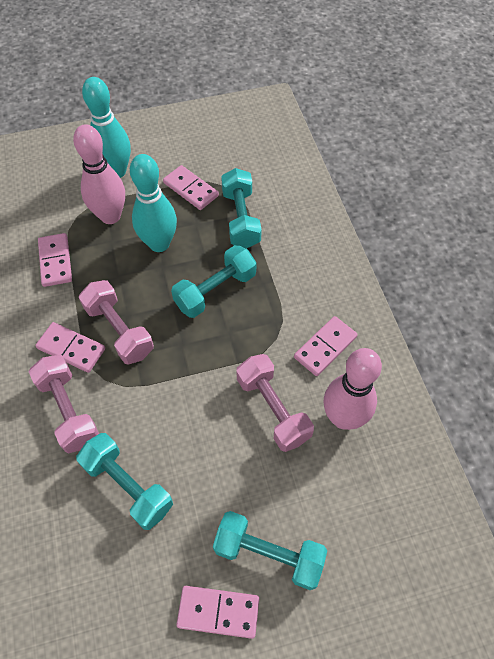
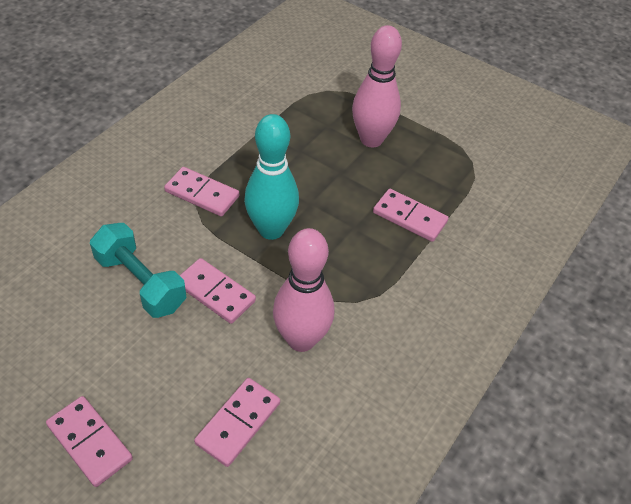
pink dumbbell: [29,355,99,453] [79,280,154,365] [236,354,314,452] = 3 -> none = 0
turquoise bowling pin: [82,77,131,178] [130,154,177,252] = 2 -> [244,114,299,240] = 1
turquoise dumbbell: [76,433,173,530] [171,245,256,318] [213,511,327,590] [221,168,262,248] = 4 -> [90,223,186,318] = 1

